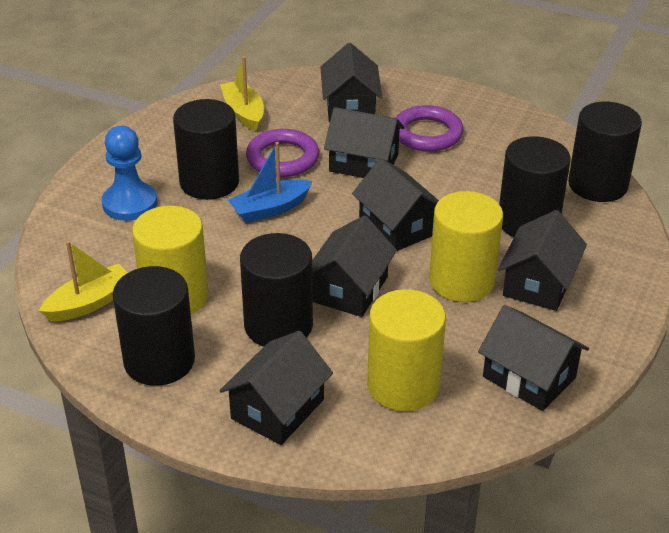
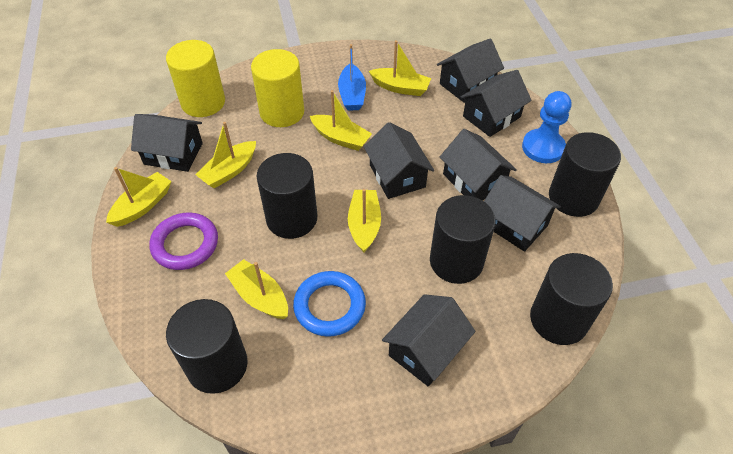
blue ring: none = 0 -> [293,271,366,337] = 1
purple ring: [246,129,319,177] [395,105,464,152] = 2 -> [149,213,218,270] = 1
yellow boat: [39,241,128,321] [220,56,264,131] = 2 -> [106,167,172,227] [195,122,256,188] [225,259,288,319] [310,90,372,151] [348,189,381,253] [369,40,431,96] = 6
yellow cylinder: [132,206,209,314] [367,289,446,411] [429,191,503,302] = 3 -> [166,40,225,117] [251,49,304,127] = 2

